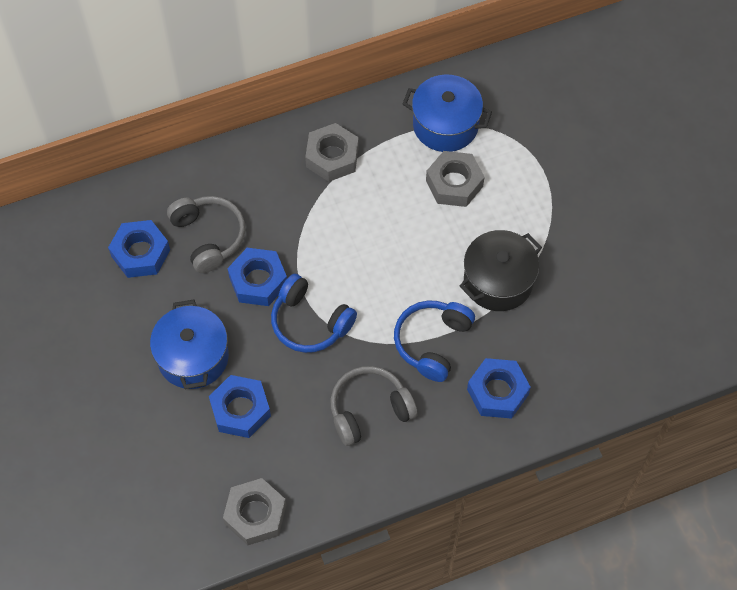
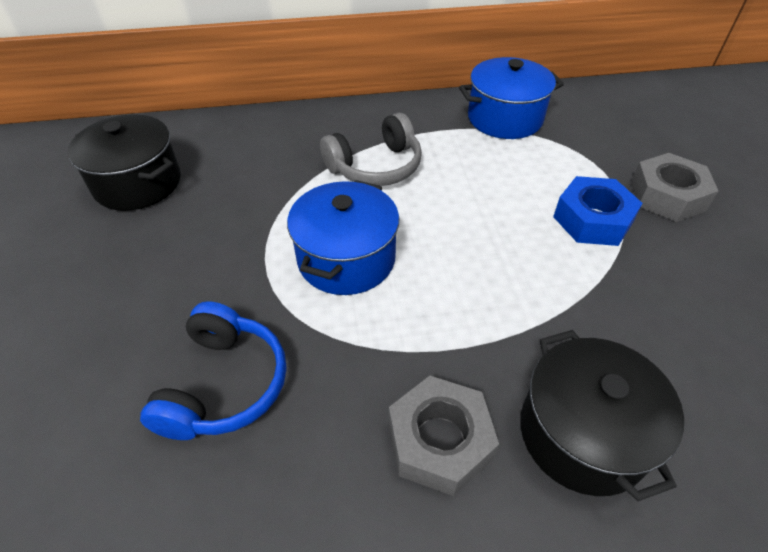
black pot: [460,230,542,311] = 1 -> [68,114,181,211] [520,330,684,501] = 2
blue headphones: [271,273,357,353] [394,301,475,382] = 2 -> [140,301,287,440] = 1
blue nut: [108,220,170,278] [209,375,271,438] [227,248,287,306] [467,358,531,419] = 4 -> [553,176,643,246] = 1
grey headphones: [167,196,245,273] [331,366,418,446] = 2 -> [320,113,422,186] = 1
grey nut: [223,478,286,545] [305,123,359,182] [426,151,484,207] = 3 -> [389,376,499,496] [631,153,719,222] = 2

